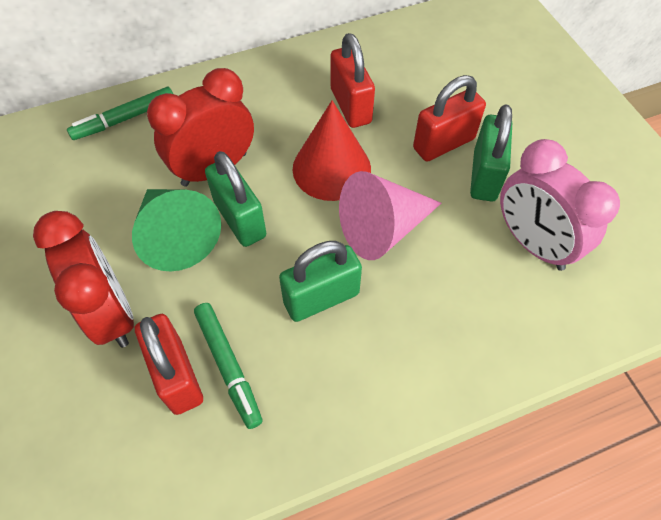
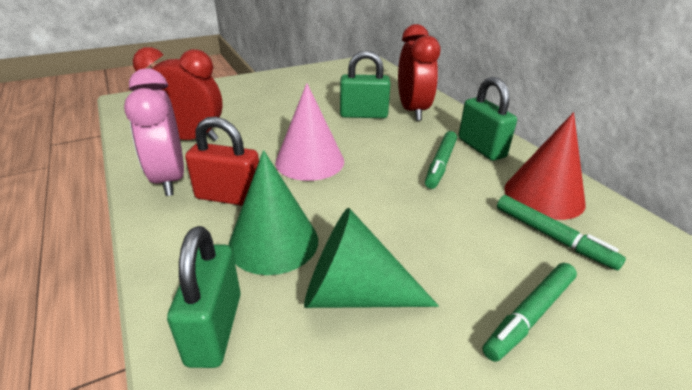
green cone: [132,189,221,271] = 1 -> [229,150,318,275] [304,208,439,308] = 2
green marker: [67,87,173,140] [194,303,262,429] = 2 -> [425,131,457,189] [483,263,577,362] [497,195,626,270] = 3
red padlock: [135,314,203,415] [331,33,375,128] [413,75,486,162] = 3 -> [185,116,259,206] = 1

